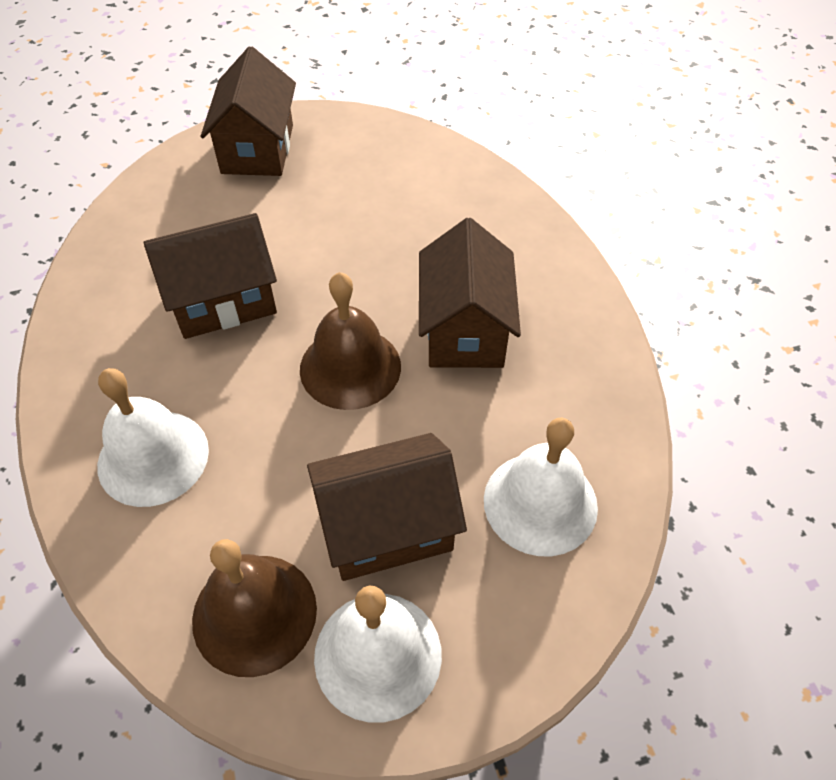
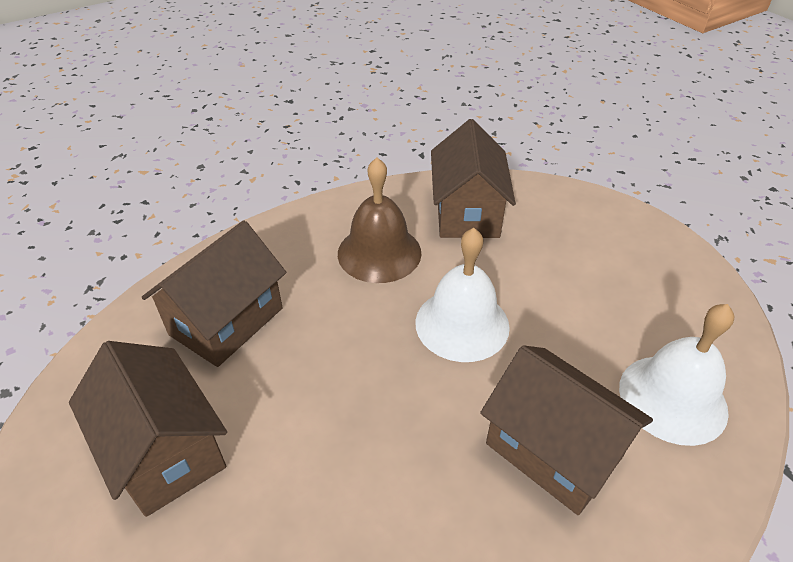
brown bell: [192,539,317,677] [300,272,401,410] = 2 -> [338,158,421,283] = 1
white bell: [97,368,209,507] [314,585,442,723] [484,418,598,556] = 3 -> [415,228,510,362] [619,304,734,446] = 2

